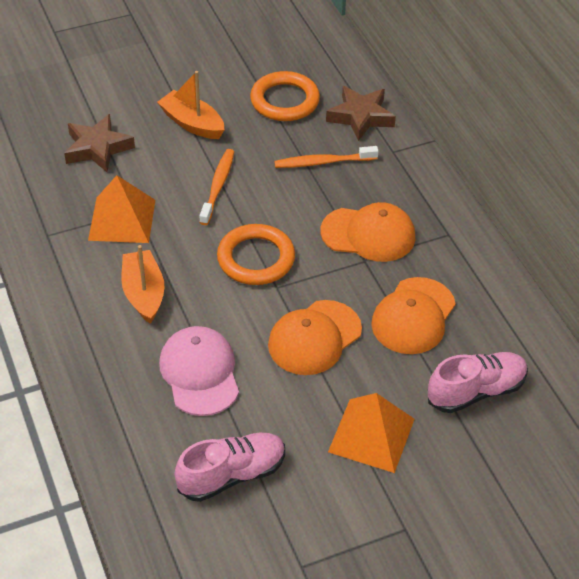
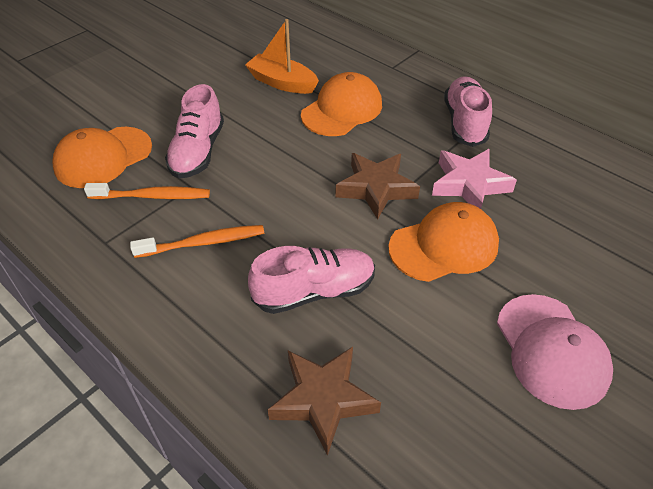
orange boat: [121,245,164,324] [157,71,225,139] = 2 -> [245,19,319,94] = 1
orange pyramid: [88,175,155,243] [328,393,415,473] = 2 -> none = 0
orange ring: [217,224,295,285] [250,71,320,121] = 2 -> none = 0
pink shoe: [175,433,285,502] [428,352,528,413] = 2 -> [165,84,224,178] [248,246,375,314] [444,76,492,147] = 3
pink star: none = 0 -> [432,149,517,209] = 1

